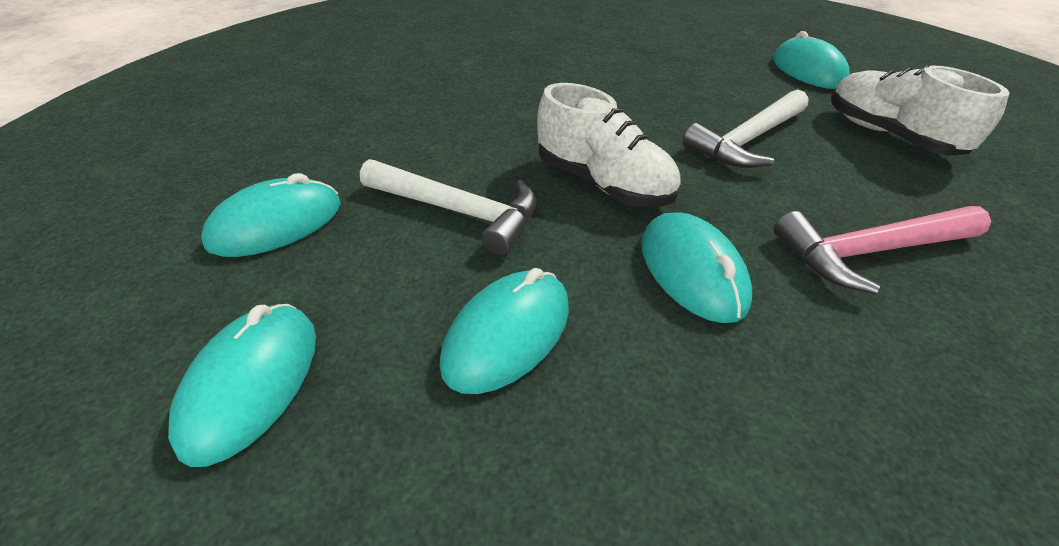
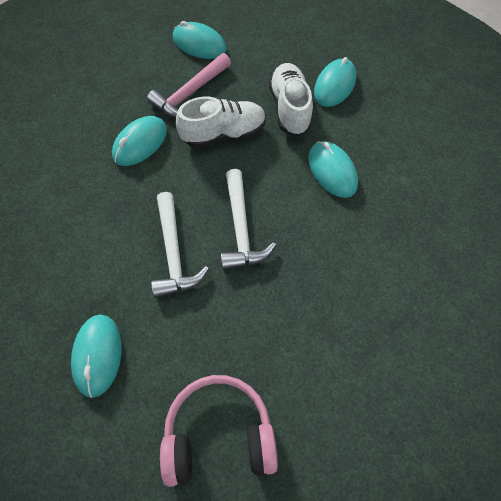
pink headphones: none = 0 -> [160,375,278,487] = 1

